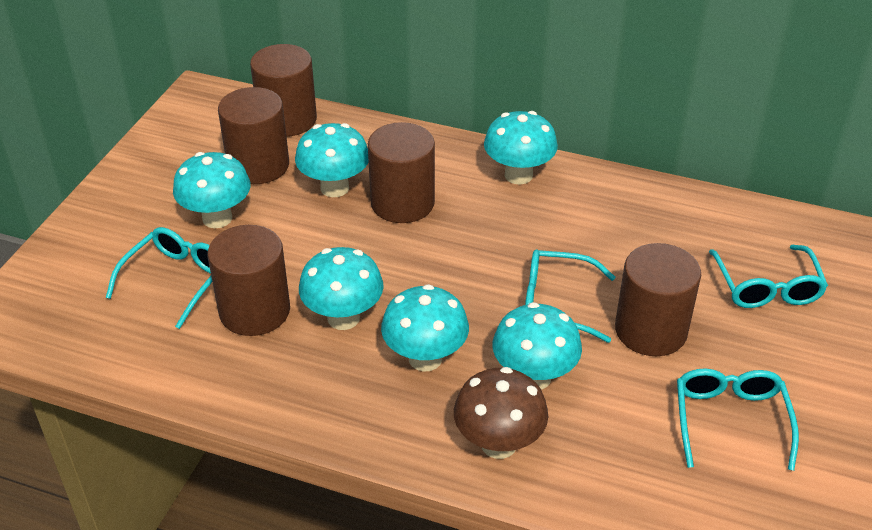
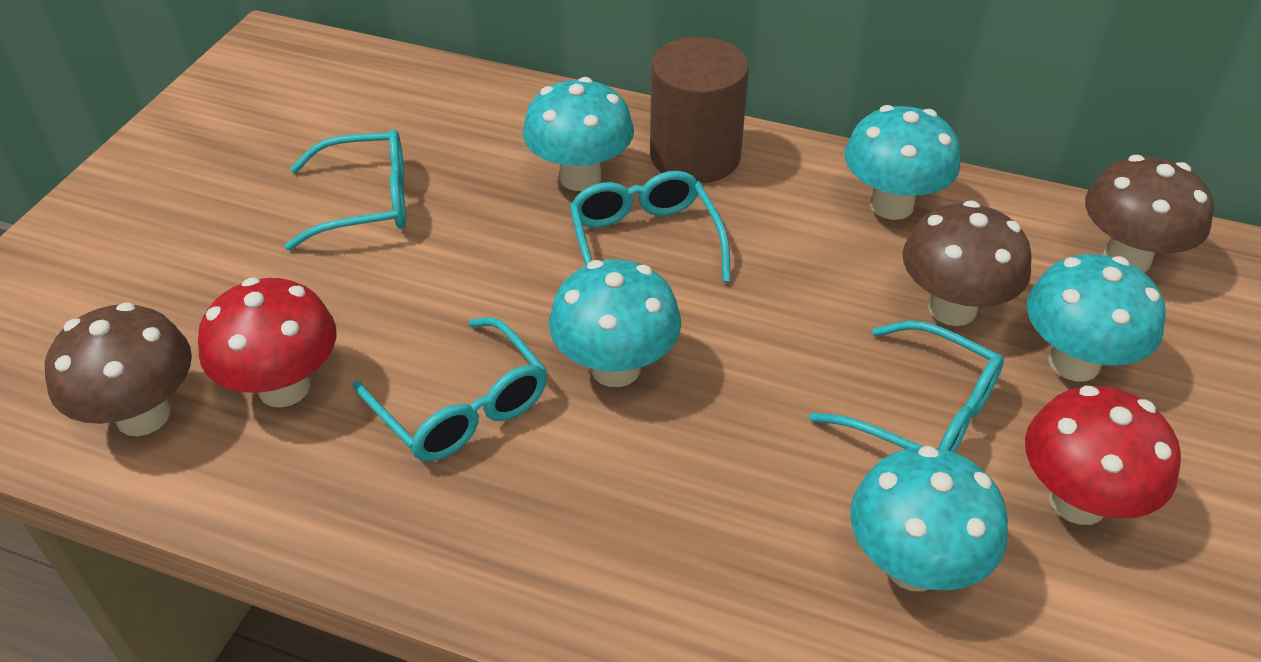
brown cylinder: [208,225,290,336] [218,87,289,184] [250,44,317,137] [368,122,435,223] [615,243,701,356] = 5 -> [650,37,749,183] = 1
brown mushroom: [454,367,548,459] = 1 -> [45,302,192,436] [903,200,1032,326] [1085,155,1214,273] = 3
red mushroom: none = 0 -> [198,277,336,408] [1025,386,1181,525] = 2
turquoise mushroom: [173,152,251,228] [295,123,369,197] [299,247,384,330] [381,284,469,372] [484,111,558,185] [493,302,582,390] = 6 -> [523,77,634,191] [549,259,681,387] [845,105,960,220] [850,446,1008,591] [1027,254,1166,381] = 5

